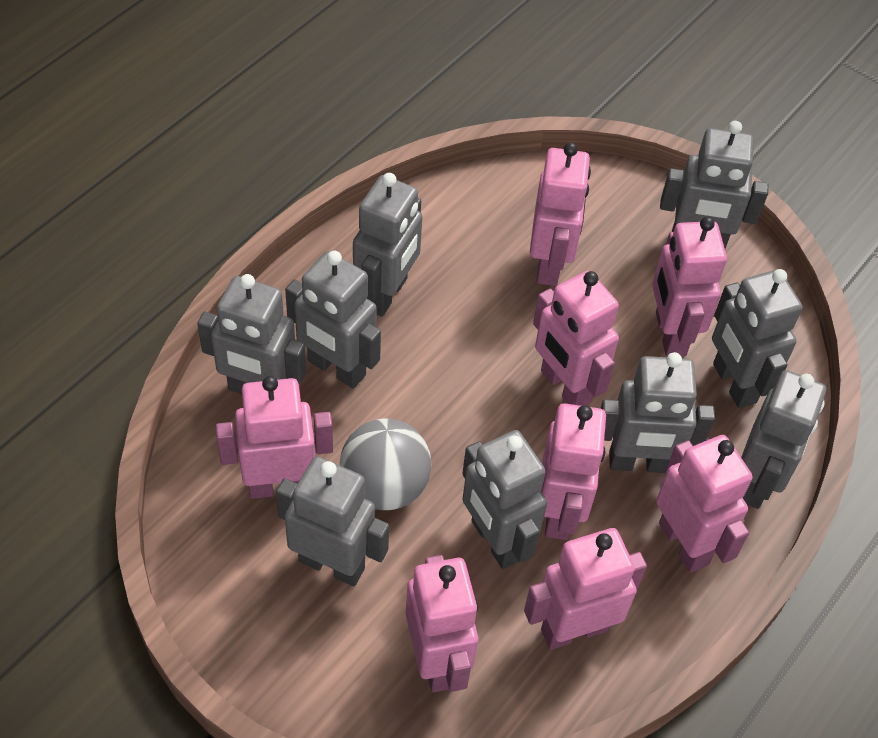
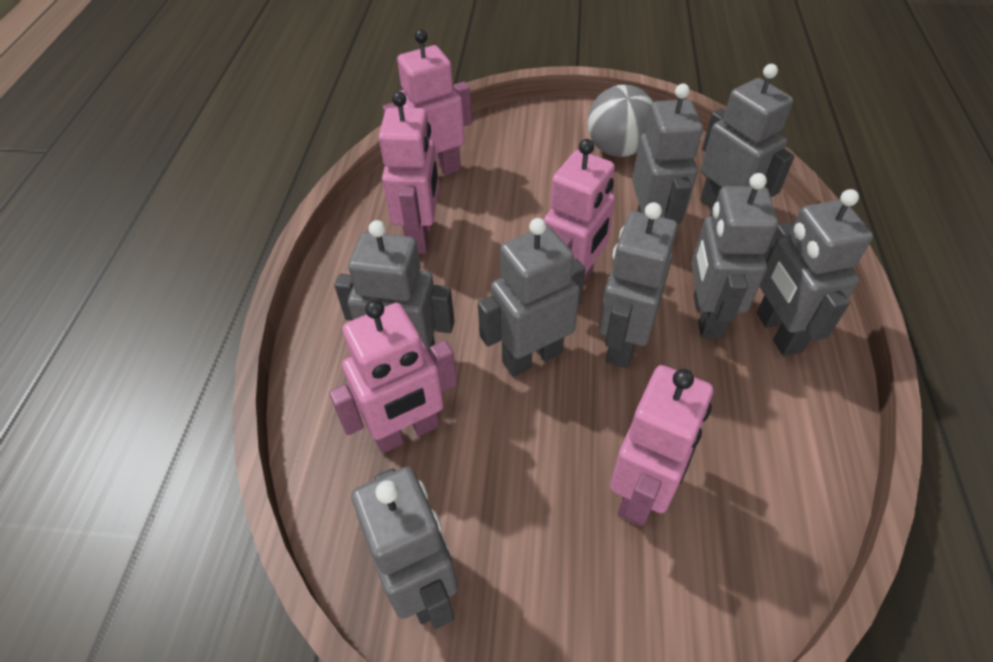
grey robot: [197,274,306,394] [276,456,389,586] [285,251,381,389] [353,173,422,317] [462,430,547,569] [601,352,715,473] [660,121,769,249] [712,269,802,408] [741,370,826,509] = 9 -> [335,220,455,355] [352,467,458,629] [478,218,586,377] [599,202,678,368] [632,84,703,224] [691,173,778,339] [700,64,794,209] [757,189,873,356] = 8
pink robot: [216,376,333,499] [405,555,479,693] [524,528,647,650] [530,143,591,286] [533,271,619,406] [541,403,607,540] [652,217,727,357] [656,435,753,573] = 8 -> [329,300,457,453] [379,92,439,254] [383,29,472,175] [544,139,615,281] [610,365,713,526] = 5

